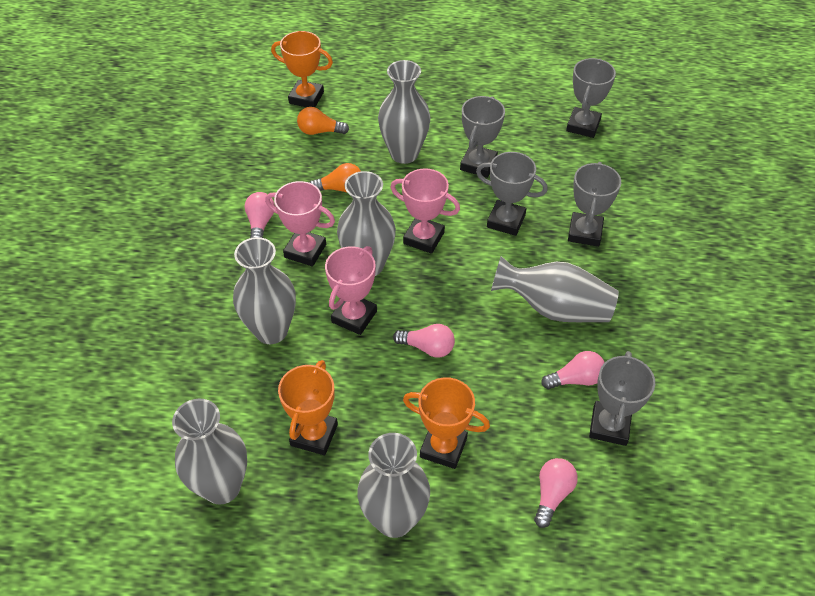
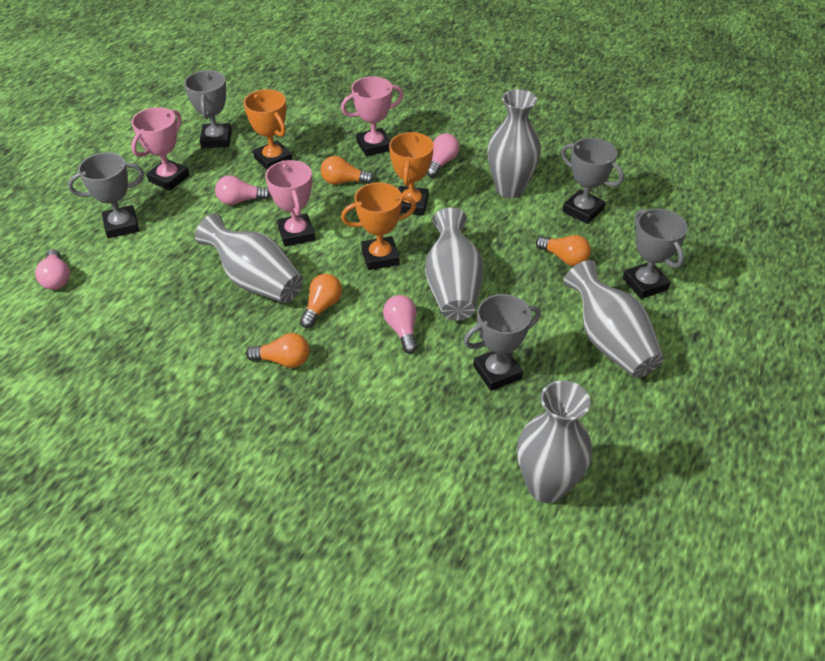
grey vase: [172,399,247,505] [233,237,296,344] [337,171,396,276] [357,433,430,538] [378,60,431,164] [491,256,619,322] = 6 -> [195,213,303,303] [425,207,484,321] [487,89,541,198] [517,380,592,503] [563,260,664,378] = 5
orange light bulb: [297,107,349,135] [310,163,361,192] = 2 -> [246,333,309,368] [300,274,342,328] [321,156,374,185] [536,235,591,266] = 4

